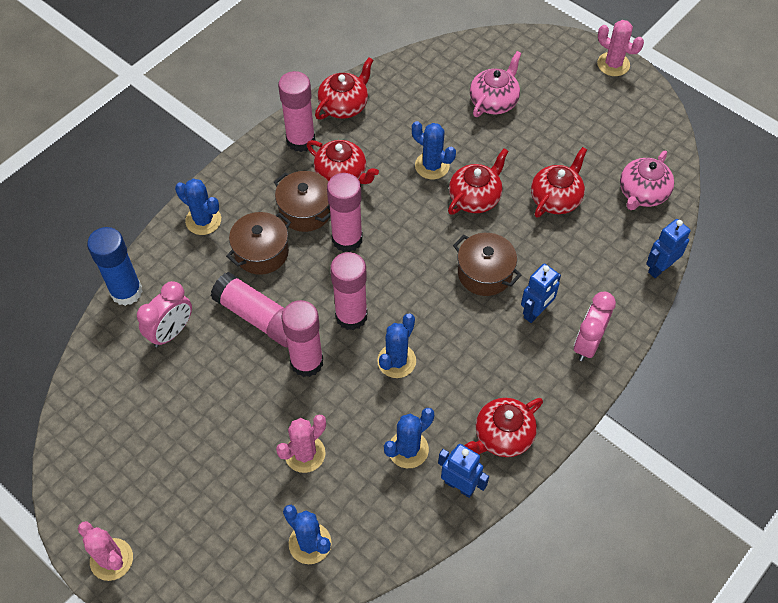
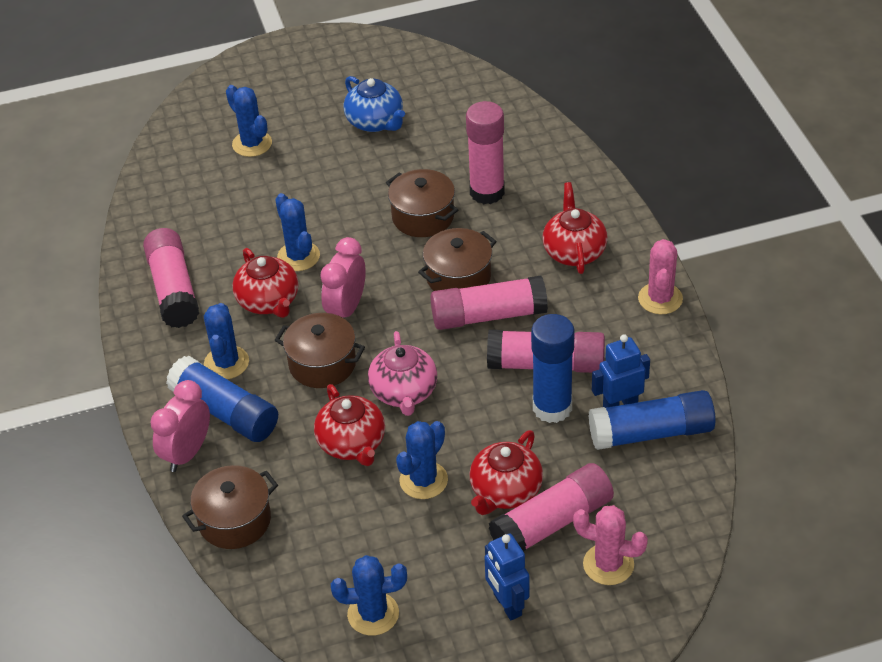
blue glue stick: [87,227,143,306] = 1 -> [166,356,278,442] [531,314,575,423] [589,390,716,450] = 3
blue robot: [438,444,489,498] [521,263,561,323] [646,219,691,278] = 3 -> [485,533,530,620] [592,334,650,408] = 2
blue teapot: none = 0 -> [344,76,405,132] = 1
brown pot: [226,212,291,275] [274,171,330,232] [453,233,522,296] = 3 -> [182,465,278,549] [275,313,365,388] [386,169,458,237] [418,228,497,291] = 4
pink cactus: [78,521,133,581] [276,415,326,473] [597,20,644,76] = 3 -> [573,505,648,585] [638,239,683,314] = 2
pink teapot: [470,51,522,117] [620,151,674,210] = 2 -> [368,331,437,416] = 1
red teapot: [307,140,379,184] [315,57,373,120] [448,148,509,215] [465,398,543,457] [531,147,587,218] = 5 -> [232,248,298,318] [314,384,385,466] [470,430,543,515] [543,182,608,274] = 4

